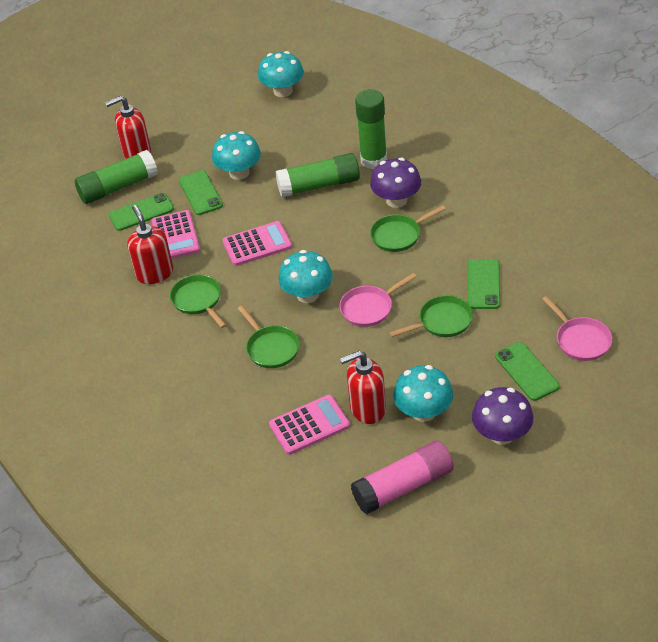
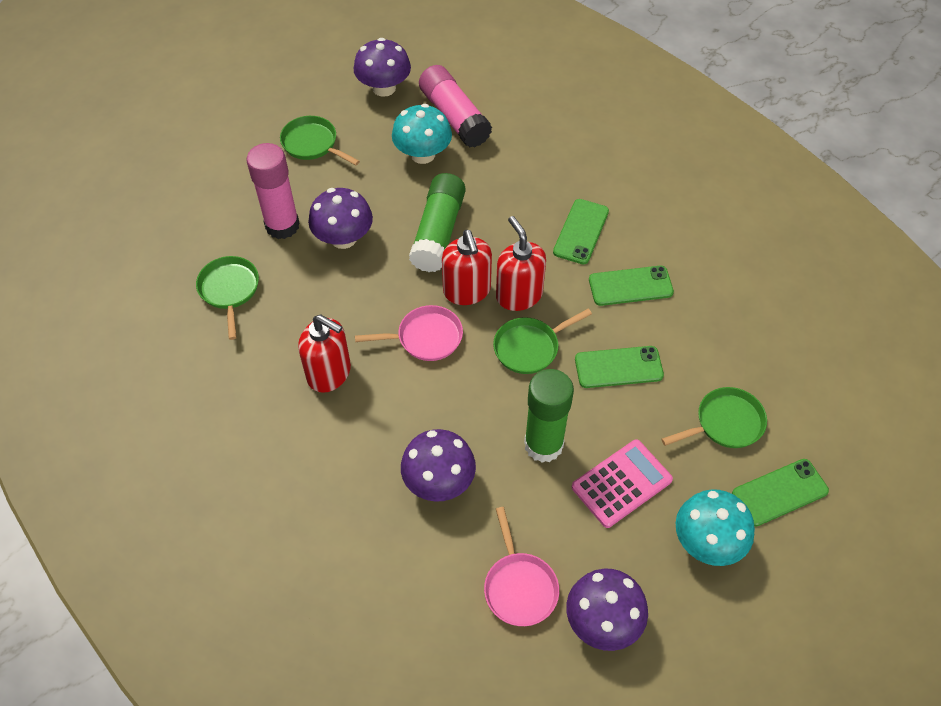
green glue stick: [75,150,158,204] [275,153,360,197] [355,89,387,169] = 3 -> [409,173,466,272] [524,369,574,463] = 2
pink calculator: [151,210,200,259] [222,221,292,266] [269,395,350,455] = 3 -> [572,439,673,528] = 1
pink glue stick: [351,441,454,515] = 1 -> [247,143,299,239] [419,65,492,148] = 2
purple mushroom: [370,158,421,208] [472,387,533,445] = 2 -> [308,188,373,249] [354,38,411,97] [401,429,476,502] [566,568,648,651] = 4
turquoise mushroom: [212,131,261,180] [258,51,304,97] [278,250,333,303] [393,365,453,422] = 4 -> [392,104,452,164] [676,489,755,566] = 2

